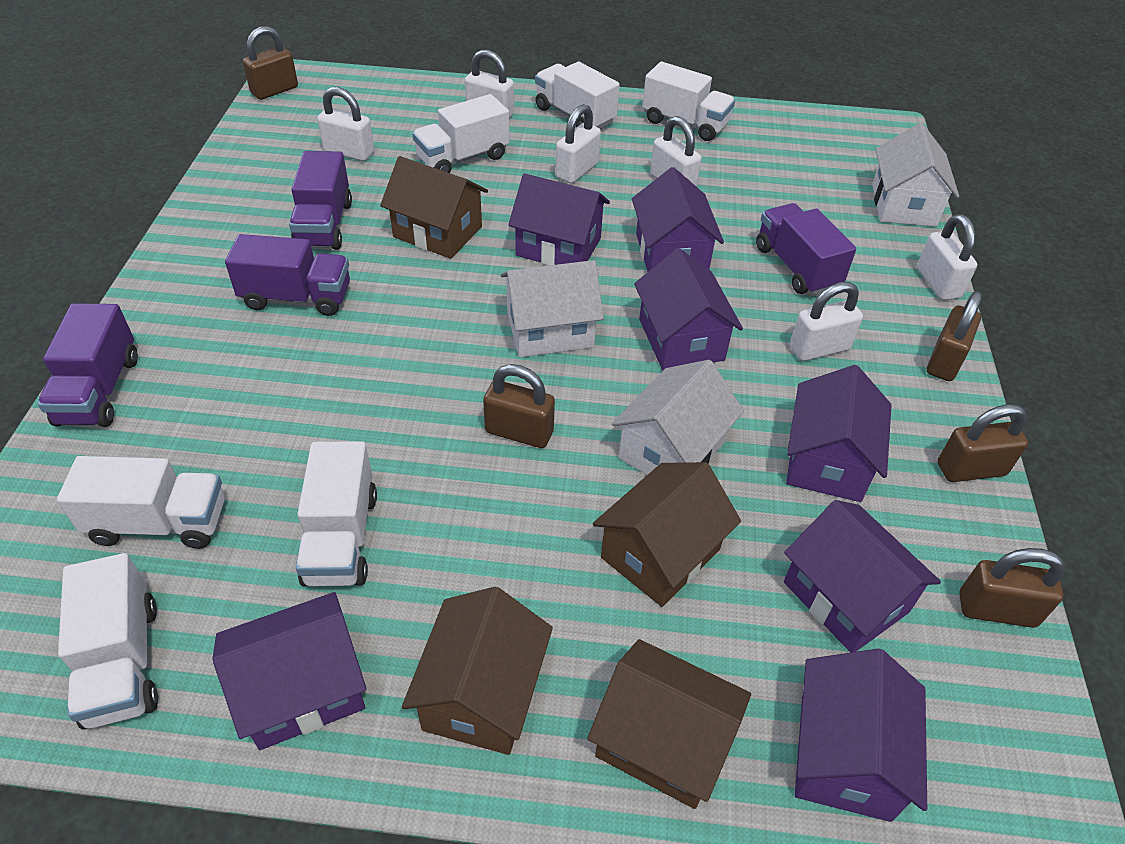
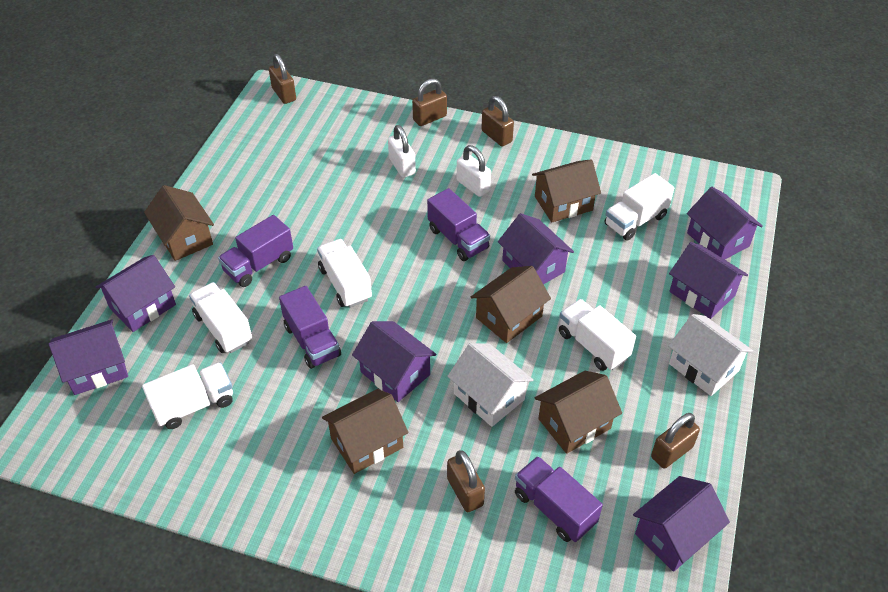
brown house: [380,156,488,259] [402,587,553,755] [587,639,751,809] [593,462,741,607] = 4 -> [144,185,214,261] [322,389,408,474] [471,266,551,343] [532,159,601,222] [535,371,622,454] = 5
white house: [501,260,604,358] [612,360,744,475] [872,123,959,227] = 3 -> [447,343,533,427] [668,314,753,396] = 2
white padlock: [317,87,374,161] [465,50,514,119] [555,104,601,184] [650,116,702,187] [790,282,863,361] [917,214,977,301] = 6 -> [388,125,416,178] [457,145,491,197] = 2
white truck: [57,456,225,549] [58,553,158,730] [296,441,377,586] [412,94,510,173] [535,61,620,129] [642,61,735,141] = 6 -> [142,362,233,429] [189,282,252,353] [317,239,372,308] [559,299,636,371] [605,173,674,241] = 5

